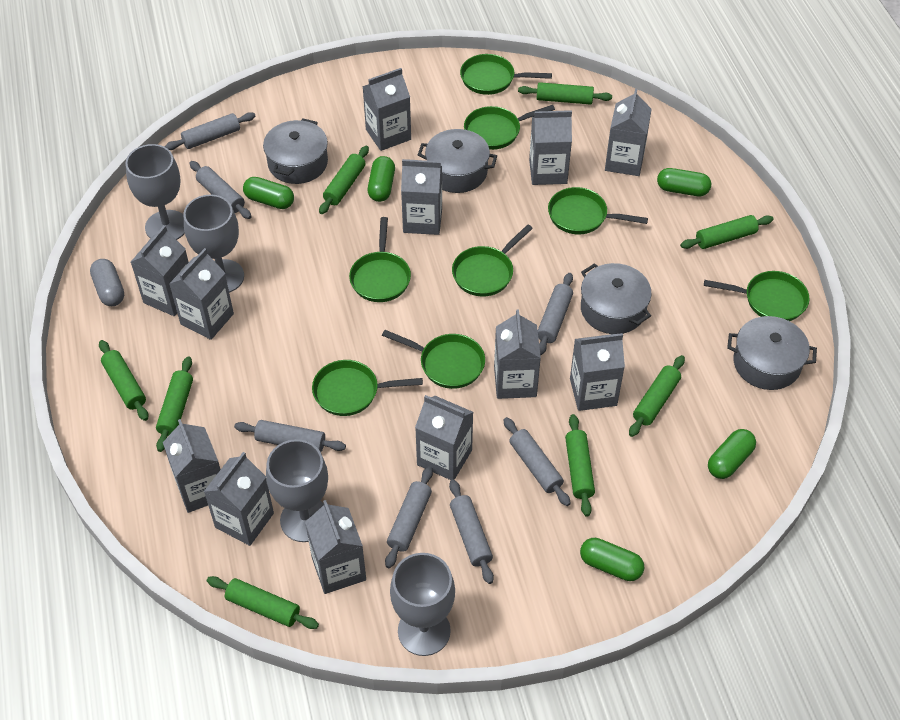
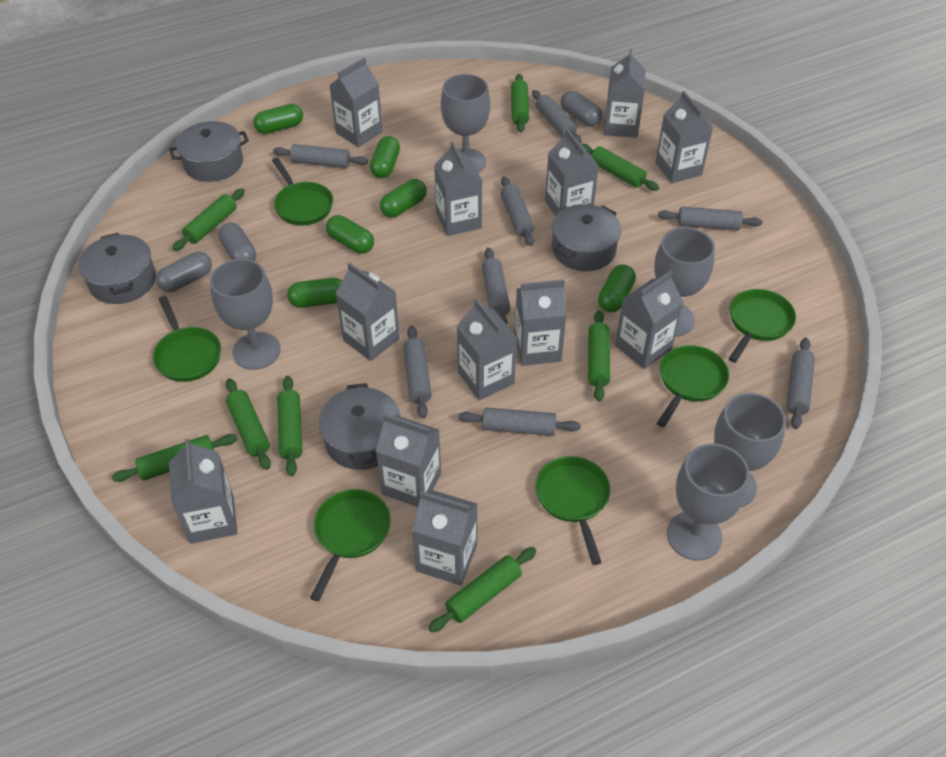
green capsule: [243,177,294,209] [368,156,395,202] [580,538,645,581] [657,168,711,196] [708,429,756,479] = 5 -> [253,104,303,134] [287,278,342,308] [326,215,374,254] [370,136,400,178] [380,179,427,217] [598,264,636,312] = 6
green pan: [312,360,423,416] [349,217,411,302] [382,330,485,389] [452,225,533,297] [460,54,552,95] [464,105,555,150] [548,187,648,234] [704,271,810,321] = 8 -> [153,296,221,382] [272,158,333,226] [310,489,391,601] [535,456,610,565] [657,345,729,427] [728,289,796,363] = 6
grey capsule: [90,259,124,306] = 1 -> [156,252,212,292] [218,223,256,261] [561,91,602,126] = 3
grey goblet: [125,144,185,240] [183,194,244,293] [266,439,328,542] [390,553,455,656] = 4 -> [210,259,281,370] [441,74,490,173] [654,227,715,337] [667,443,749,561] [714,393,786,508] = 5
grey rolling pin: [165,112,255,150] [189,161,252,219] [234,420,346,452] [385,466,433,568] [449,479,494,584] [504,417,571,506] [538,273,573,356] = 7 -> [273,144,368,168] [403,326,432,418] [459,407,581,436] [482,248,510,325] [500,176,534,246] [532,90,582,143] [658,207,762,230] [786,338,815,429] = 8

